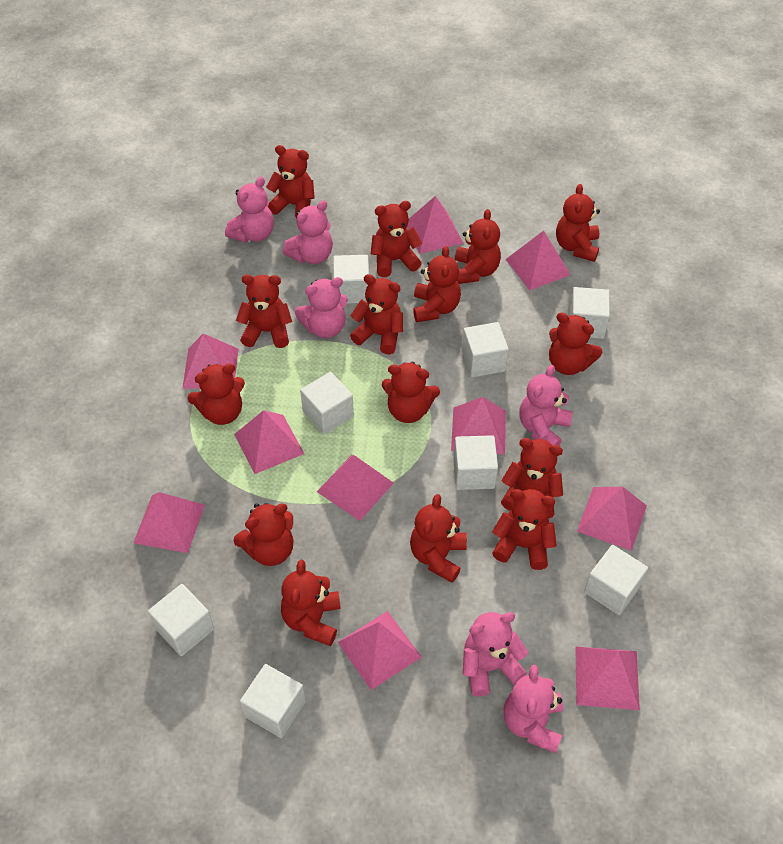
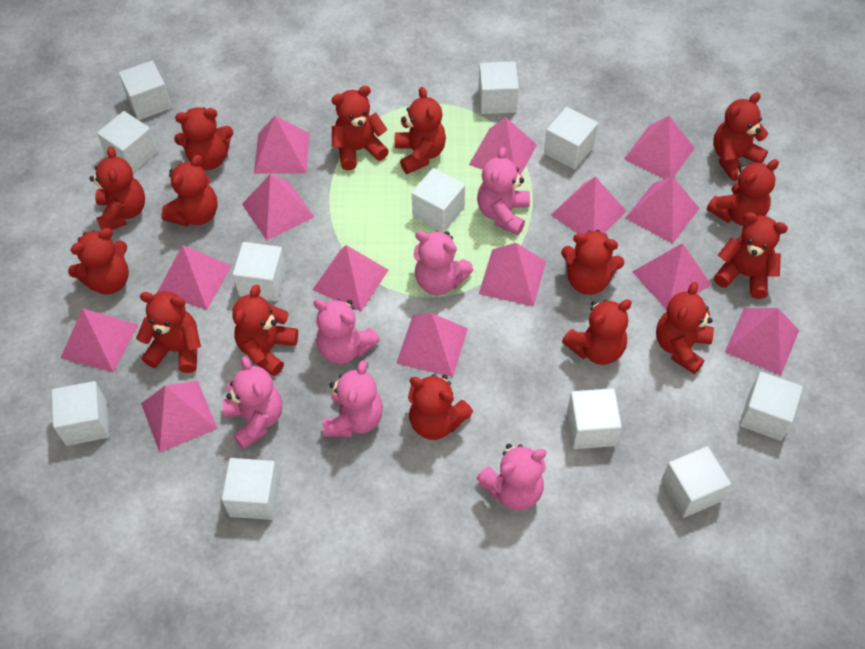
pink pyramid: [133,492,205,553] [182,333,238,389] [234,410,304,474] [317,455,394,521] [338,611,421,690] [407,196,463,254] [451,397,506,454] [506,231,570,291] [575,646,640,710] [577,487,647,551] = 10 -> [61,308,138,373] [141,381,218,453] [157,245,232,310] [242,174,314,240] [254,116,309,174] [313,245,388,311] [396,313,468,377] [469,117,537,175] [479,243,546,307] [551,176,627,234] [624,116,694,179] [626,177,699,244] [632,243,711,310] [725,308,799,375] = 14
white cube: [148,584,214,656] [240,664,306,738] [300,372,354,435] [333,255,369,304] [453,435,498,490] [462,322,509,377] [569,287,610,339] [584,545,648,615] = 8 -> [52,381,109,446] [97,111,158,173] [119,61,172,120] [222,458,280,520] [233,242,287,301] [412,168,465,233] [479,61,519,114] [544,107,598,170] [567,388,622,449] [661,446,731,518] [739,372,803,441] = 11

